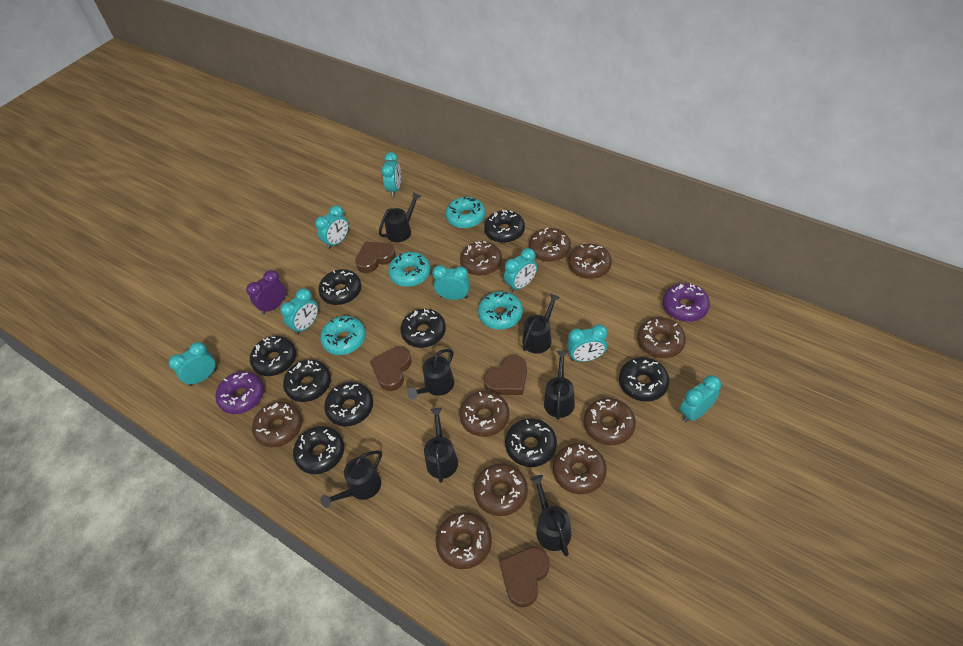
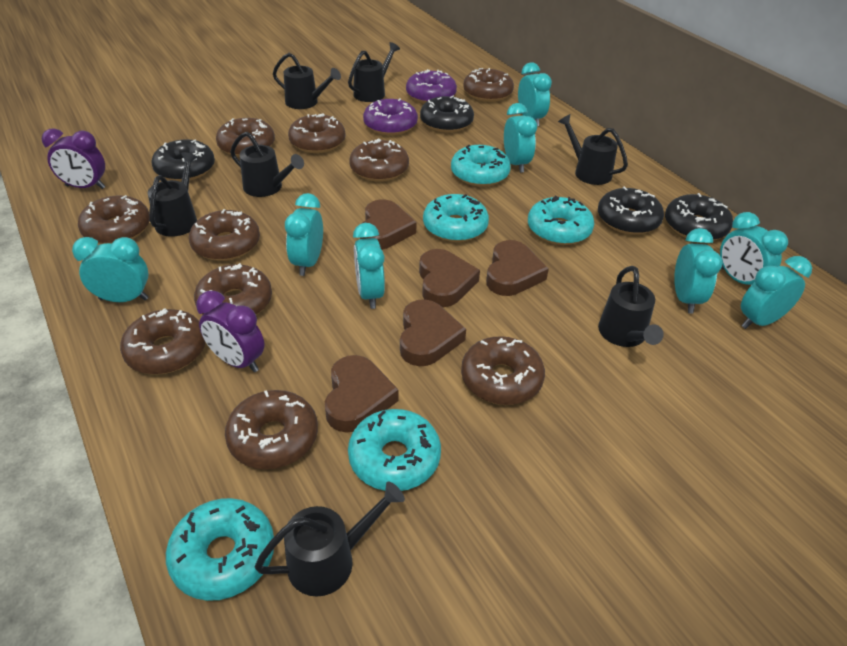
black donut: [250,336,296,376] [283,360,331,402] [293,426,344,474] [318,269,361,305] [324,382,373,426] [400,309,446,348] [484,210,525,243] [505,418,557,467] [619,357,669,402] = 9 -> [151,139,215,182] [420,95,474,133] [598,186,664,235] [665,193,733,240] = 4
brown heart: [355,241,396,273] [370,347,412,391] [484,356,527,395] [499,547,550,607] = 4 -> [325,355,399,433] [360,199,417,250] [400,299,466,366] [419,249,480,307] [486,240,549,296] = 5
purple clock: [246,270,286,315] = 1 -> [42,128,105,189] [196,291,265,372] = 2
turquoise donut: [320,316,366,355] [388,252,431,287] [446,197,485,228] [478,291,523,330] = 4 -> [166,498,274,601] [348,409,441,491] [423,194,489,242] [451,145,511,187] [528,196,594,245] = 5

